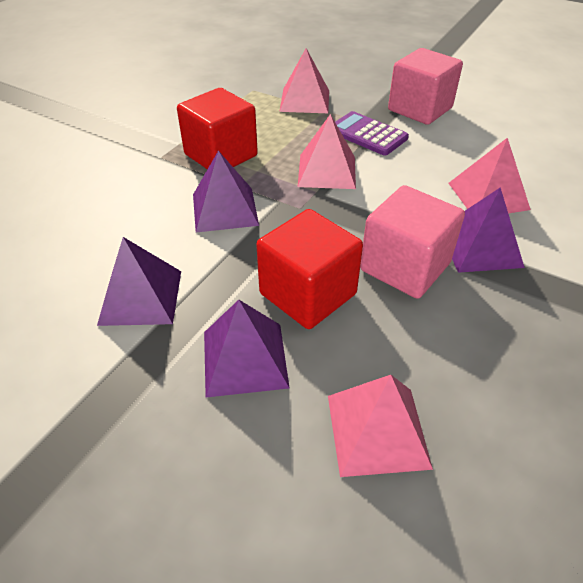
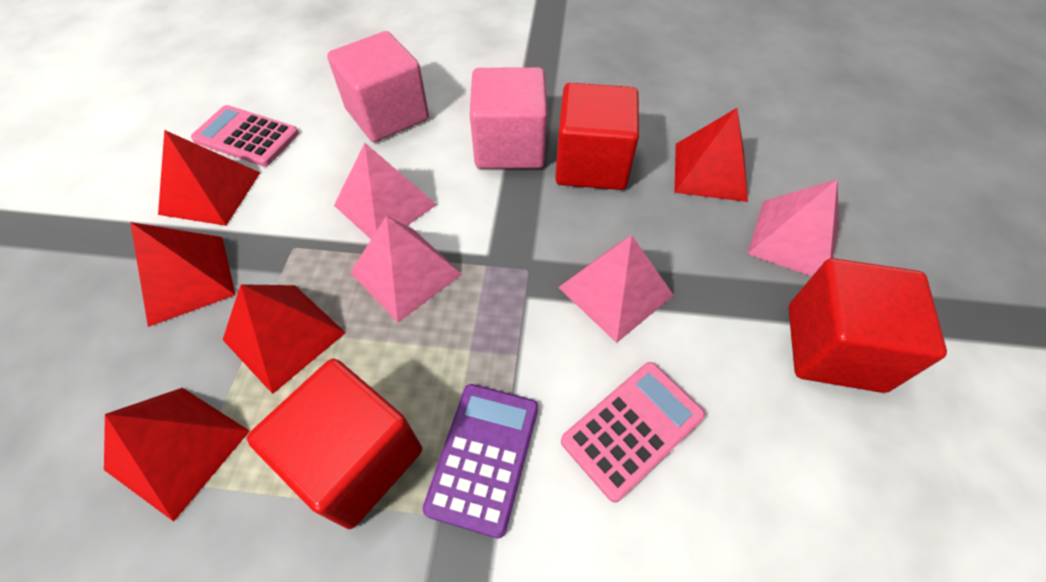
pink calculator: none = 0 -> [191,105,299,167] [561,362,705,502] = 2
purple pyramid: [97,237,181,326] [193,151,259,233] [204,300,290,397] [452,187,525,273] = 4 -> none = 0
red cube: [177,88,258,169] [256,209,363,329] = 2 -> [247,358,422,529] [555,83,639,190] [789,258,947,393] = 3
red pyramid: none = 0 -> [104,388,250,522] [130,222,235,327] [158,130,260,226] [223,284,346,394] [675,108,748,202] = 5

